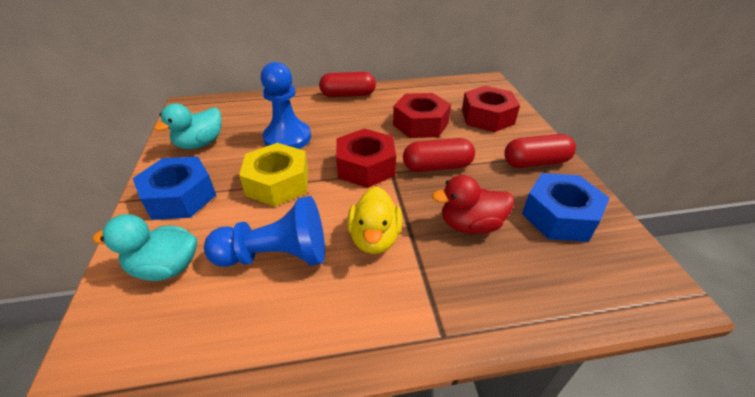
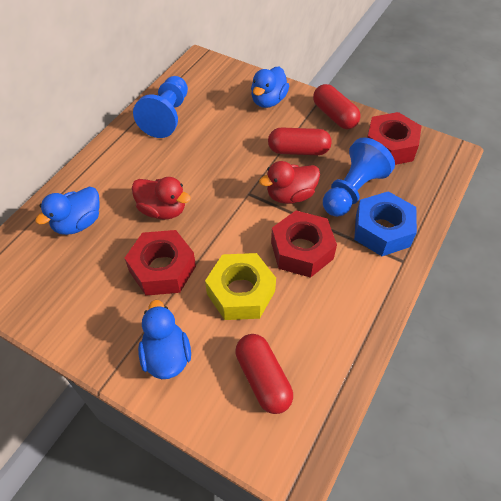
blue duck: none = 0 -> [35,187,100,235] [138,300,191,379] [251,66,289,108] = 3
blue nut: [133,157,216,220] [522,173,609,242] = 2 -> [354,191,417,256] = 1
red duck: [432,175,514,234] = 1 -> [132,177,191,220] [259,161,320,204] = 2
turquoise duck: [93,214,197,281] [154,103,221,149] = 2 -> none = 0
yellow duck: [347,186,402,254] = 1 -> none = 0

